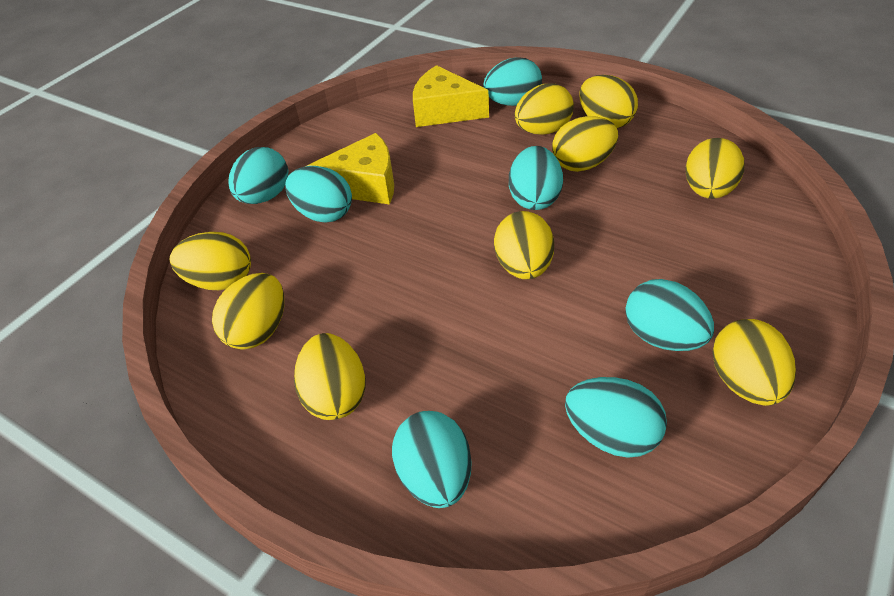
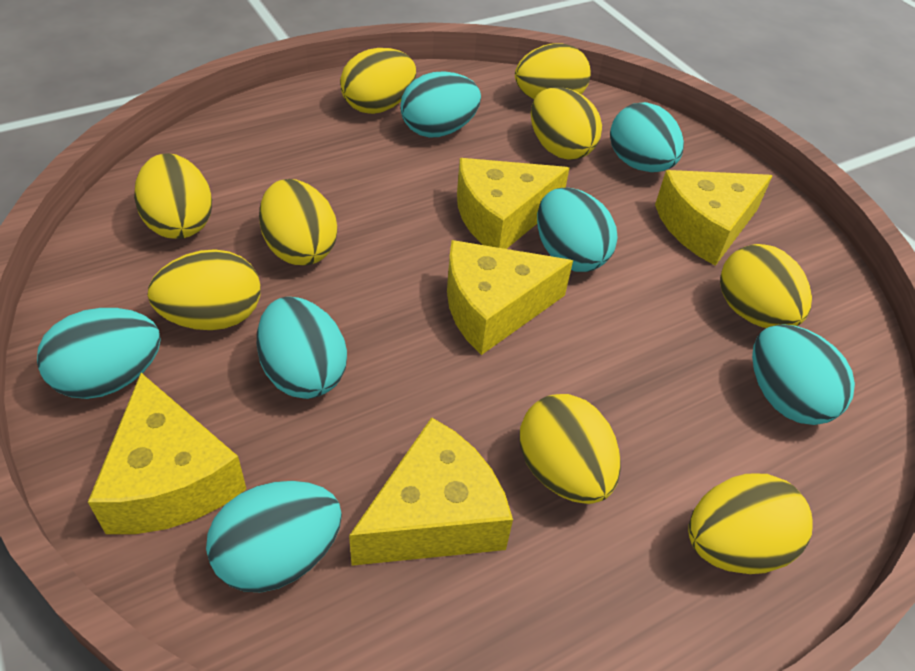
yellow cheese: [307,133,394,205] [413,65,489,127] = 2 -> [88,373,246,534] [349,417,513,566] [447,240,573,355] [457,158,569,249] [655,170,773,266] = 5

